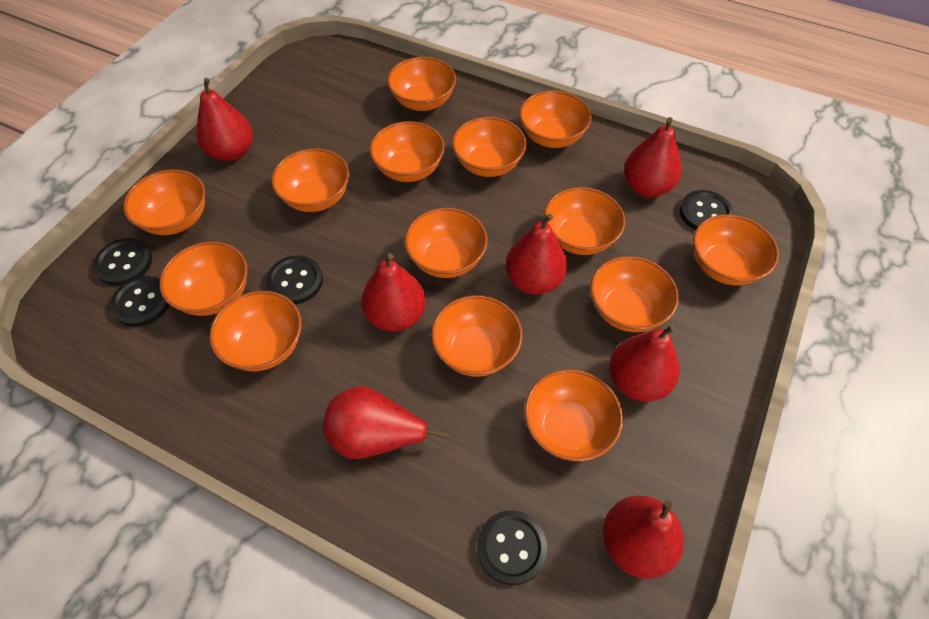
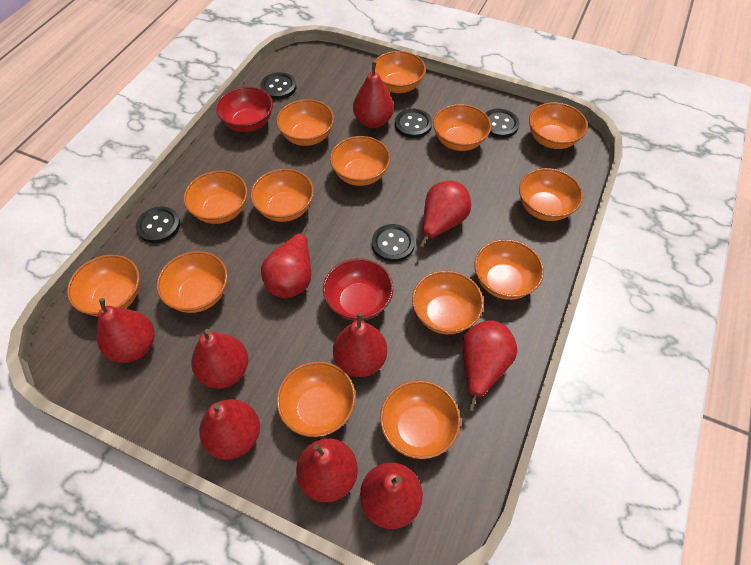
red bowl: none = 0 -> [216,87,273,132] [323,259,393,321] = 2
red pear: [196,78,253,161] [323,386,447,459] [361,253,426,332] [505,213,568,295] [603,496,684,579] [609,325,680,402] [624,117,682,197] = 7 -> [97,298,155,363] [191,329,248,389] [199,399,260,460] [261,227,311,298] [296,438,358,502] [333,313,387,377] [353,62,394,128] [360,462,423,529] [419,181,471,248] [462,320,518,411] = 10

